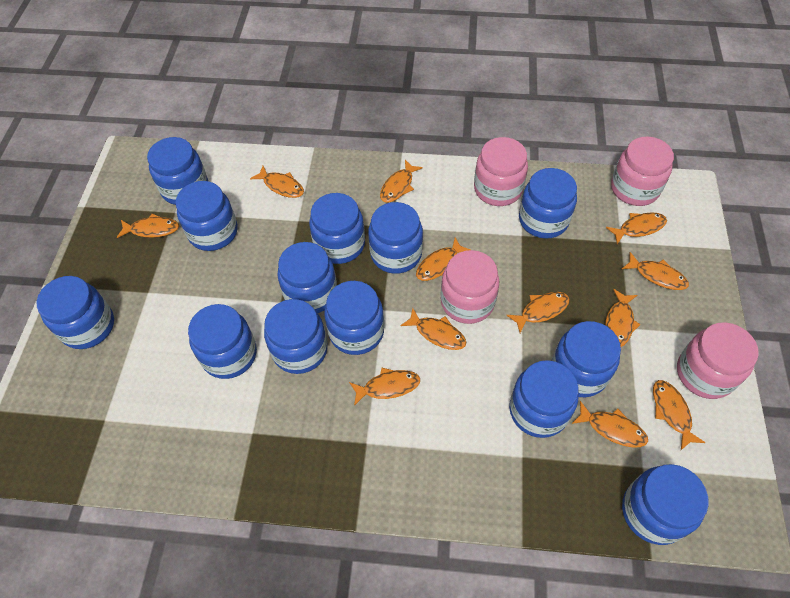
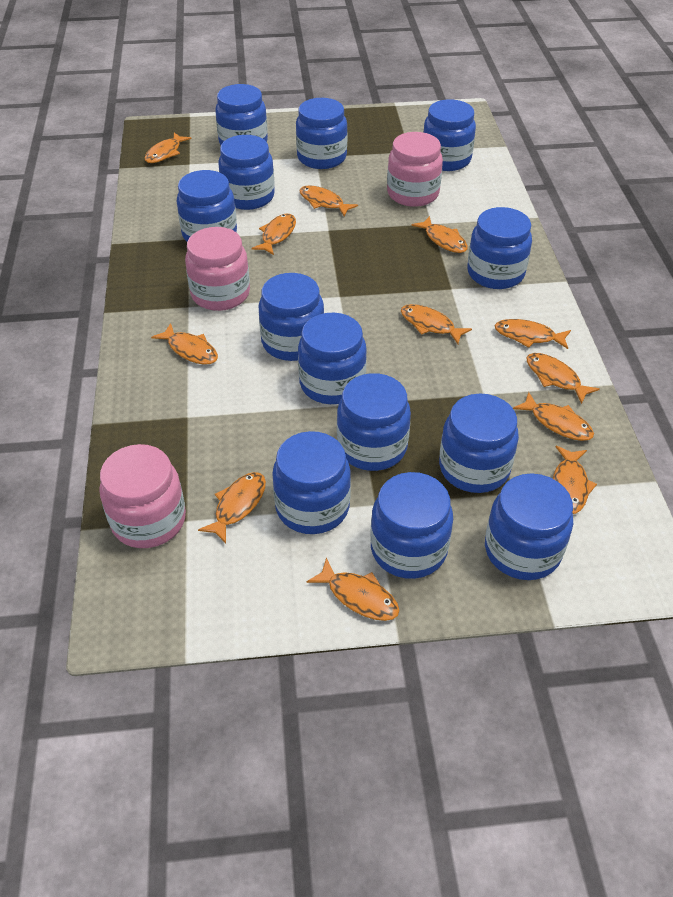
pink jar: [440,250,499,324] [474,137,528,206] [611,137,674,206] [677,322,759,399] = 4 -> [99,444,186,548] [185,227,250,311] [387,132,443,207] = 3

